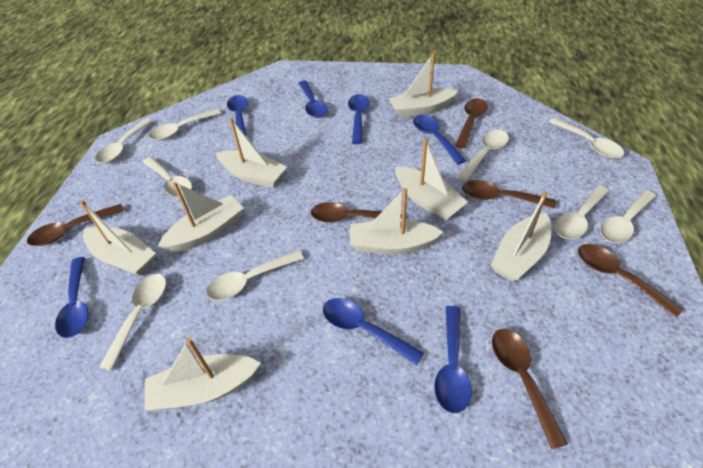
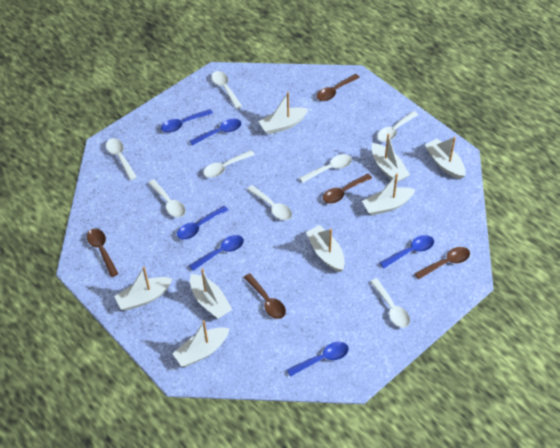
blue spoon: [55,257,88,338] [227,95,248,137] [298,80,328,118] [323,298,424,365] [348,94,370,144] [413,115,466,165] [434,306,472,413] = 7 -> [161,109,213,133] [177,206,228,240] [189,235,244,271] [190,119,241,146] [287,342,349,377] [380,235,434,268] = 6
brown spoon: [27,204,124,246] [311,202,402,223] [455,98,488,148] [462,180,556,208] [492,329,568,449] [578,244,683,318] = 6 -> [87,228,119,277] [243,273,286,319] [317,74,360,101] [323,174,372,203] [414,247,470,279] = 5
white spoon: [95,118,153,163] [99,274,166,371] [143,157,192,197] [149,109,221,141] [206,250,304,300] [457,130,509,181] [549,118,624,159] [555,185,609,239] [600,190,656,243] = 9 -> [106,138,137,180] [148,179,185,217] [203,150,255,178] [211,71,242,109] [247,185,292,220] [299,154,352,183] [370,278,410,328] [377,111,418,142] = 8

